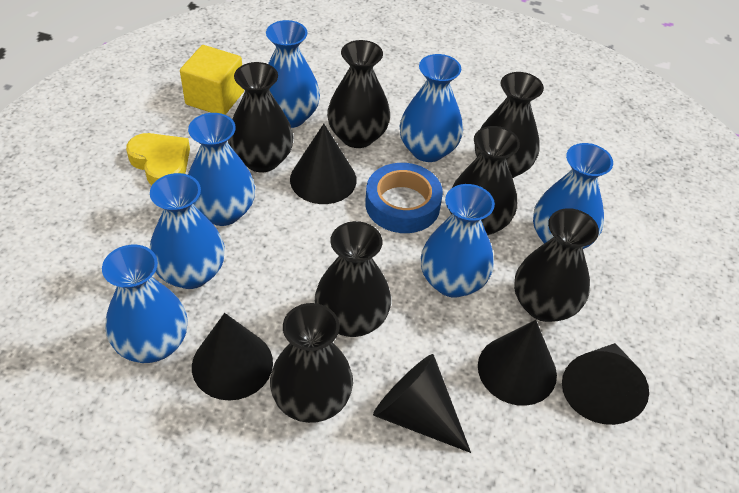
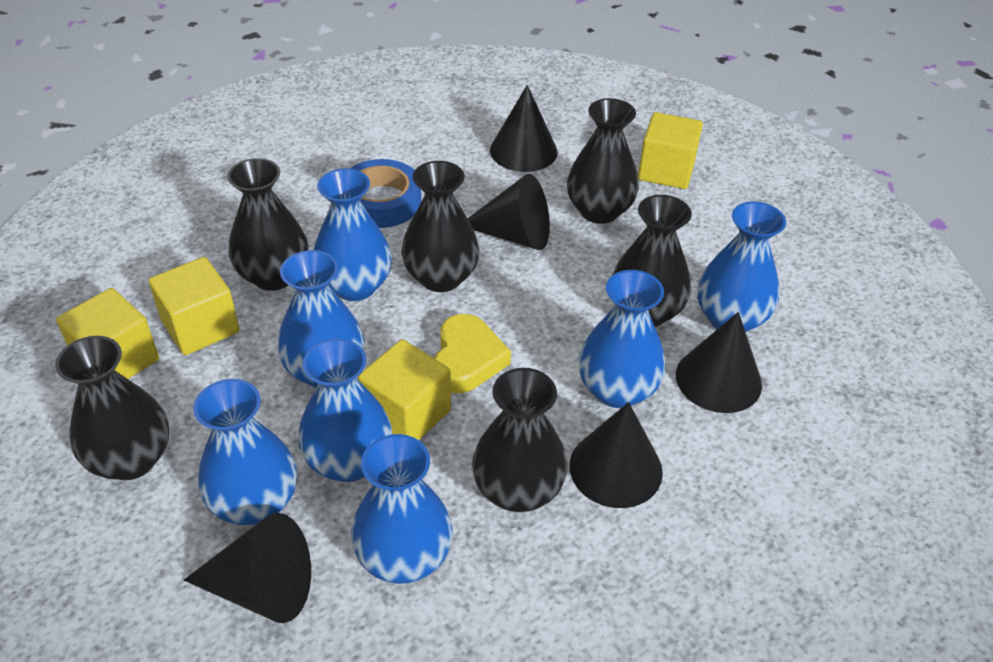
black vase: [228,62,294,173] [270,303,353,423] [315,221,391,337] [327,40,390,148] [450,126,520,236] [475,72,544,178] [514,208,599,322] = 7 -> [55,336,169,480] [227,158,308,291] [401,161,479,292] [472,368,567,512] [567,98,639,224] [612,195,692,327] = 6
yellow cube: [180,45,244,115] = 1 -> [56,288,159,379] [149,257,240,355] [358,339,451,440] [638,112,703,189] = 4

